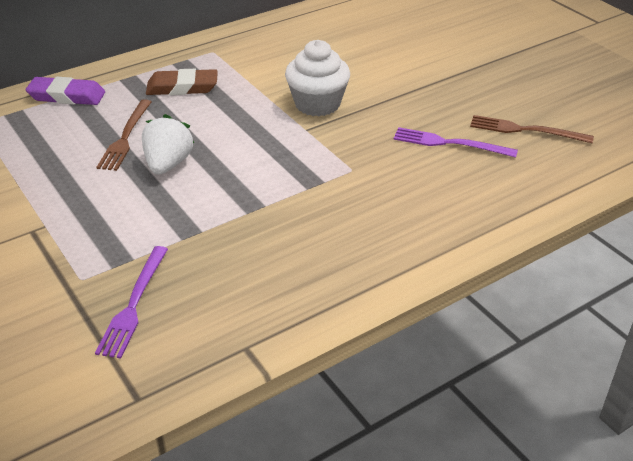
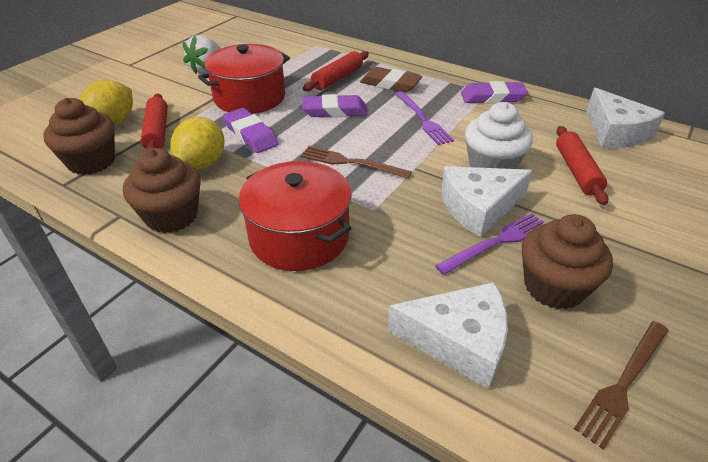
brown cupcake: none = 0 -> [43,98,115,175] [123,148,201,233] [522,214,613,309] = 3
purple eraser: [25,77,105,105] = 1 -> [223,108,278,153] [302,94,367,117] [461,81,528,103] = 3
red pot: none = 0 -> [198,44,290,114] [238,161,352,271] = 2
red rolling pin: none = 0 -> [141,93,168,150] [303,51,369,91] [556,126,608,205] = 3
white cheese: none = 0 -> [388,282,508,389] [441,166,533,238] [586,88,665,148] = 3
yellow lemon: none = 0 -> [80,80,133,126] [170,117,225,170] = 2

